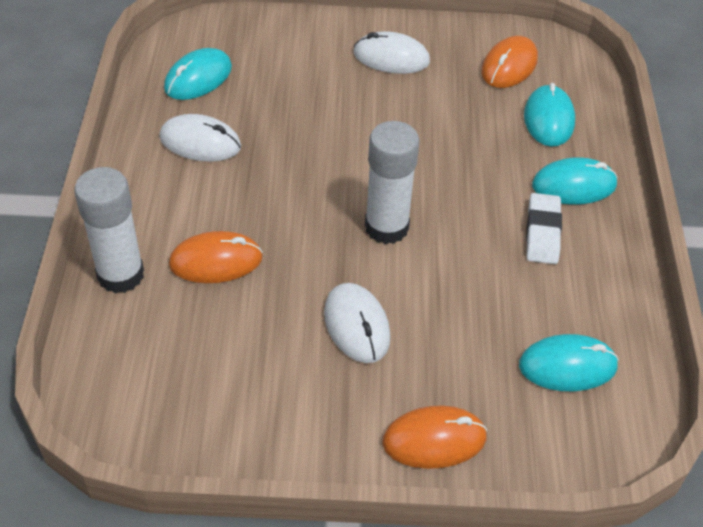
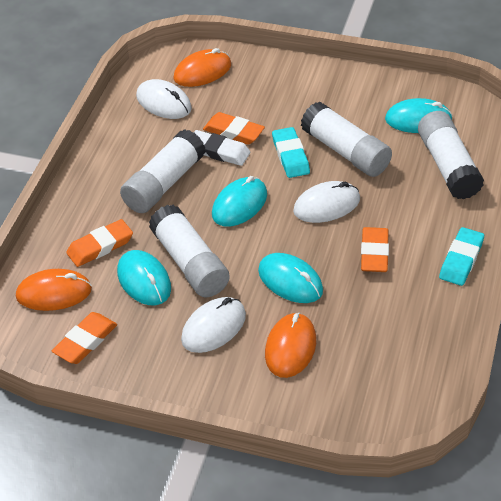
orange eraser: none = 0 -> [52,312,117,364] [66,219,133,267] [203,112,265,145] [361,227,389,272] = 4
turquoise eraser: none = 0 -> [272,127,310,178] [439,227,484,286] = 2
white glue stick: [74,167,144,294] [365,121,420,244] = 2 -> [120,129,206,213] [149,204,230,297] [301,102,392,177] [418,111,484,200] = 4

